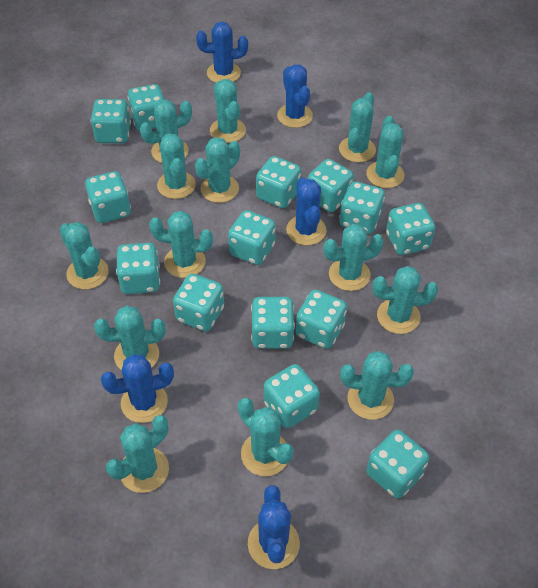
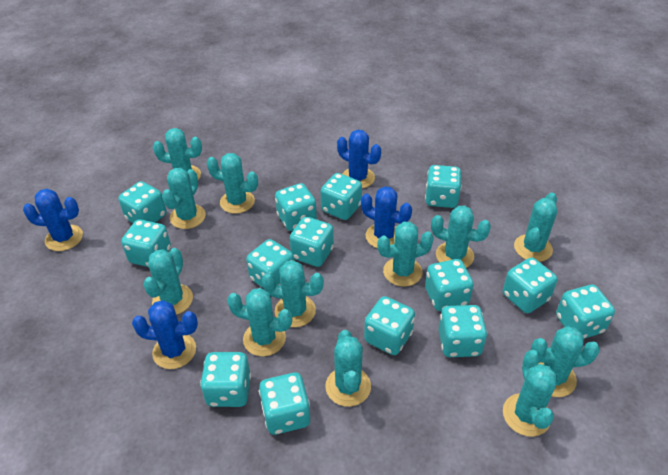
blue cactus: [101,354,174,423] [196,22,248,83] [248,485,300,569] [277,64,313,128] [286,177,327,245] = 5 -> [23,189,83,251] [132,300,198,369] [337,130,381,188] [361,186,412,248] = 4
turquoise cactus: [59,222,109,289] [94,306,166,370] [106,415,169,493] [140,100,192,163] [149,211,213,278] [157,134,196,199] [195,137,240,203] [210,79,246,143] [238,398,294,476] [323,224,384,291] [339,92,376,162] [340,351,414,420] [366,116,404,188] [373,266,438,334] = 14 -> [143,248,193,315] [153,128,202,180] [162,168,206,229] [207,153,258,214] [227,288,292,357] [262,260,324,327] [325,330,371,407] [377,221,434,287] [431,206,491,268] [503,350,557,437] [514,193,557,262] [531,326,600,397] = 12

